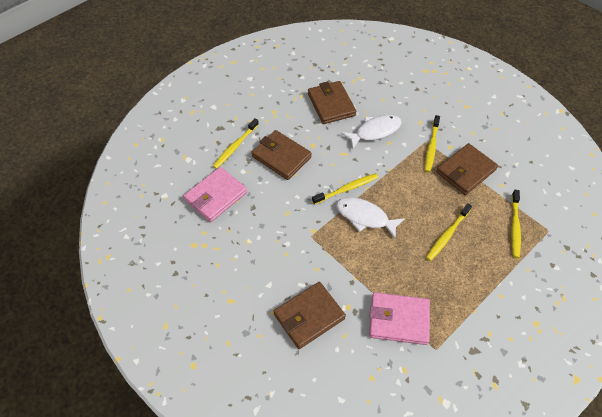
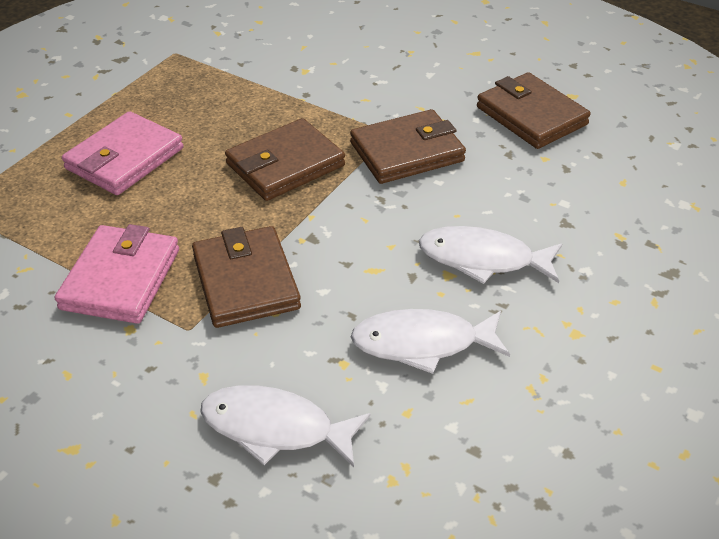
white fish: [336,197,405,239] [341,115,402,149] = 2 -> [200,385,370,467] [351,309,510,374] [419,226,562,284] = 3
yellow toothbrush: [213,118,259,169] [312,173,378,205] [425,115,440,172] [426,203,472,261] [511,190,521,258] = 5 -> none = 0

